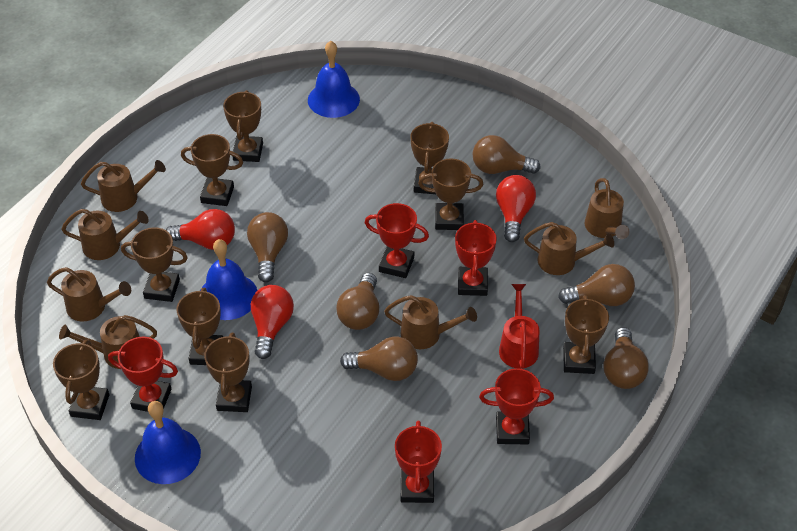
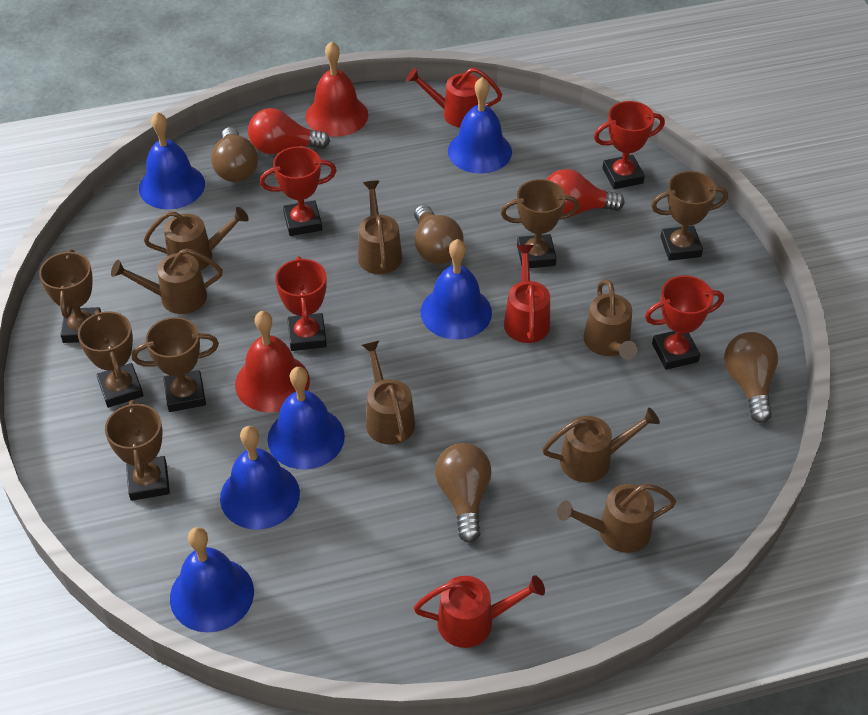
blue bell: [135,401,201,484] [200,239,257,320] [308,41,360,118] = 3 -> [139,112,205,210] [170,527,254,633] [220,426,300,529] [268,367,345,470] [421,239,492,340] [448,77,512,174] = 6
brown light bulb: [247,212,288,282] [336,273,379,330] [340,337,418,381] [473,135,541,174] [558,264,635,306] [603,327,649,389] = 6 -> [211,127,258,182] [414,205,464,264] [435,443,492,543] [724,332,778,423] = 4
brown trophy: [53,339,109,420] [121,227,188,302] [176,288,223,365] [181,134,243,206] [204,332,252,412] [223,90,263,162] [411,122,449,194] [418,158,483,230] [563,295,609,374] = 9 -> [39,249,101,343] [78,310,143,408] [105,400,170,501] [132,317,219,412] [501,179,579,268] [651,171,728,261] = 6
red bell: none = 0 -> [235,311,310,412] [306,41,368,137] = 2
red light bulb: [166,209,235,250] [251,285,294,359] [496,175,536,242] = 3 -> [248,108,330,154] [546,169,625,216] = 2
red trophy: [108,337,178,412] [364,203,429,278] [395,420,442,503] [455,220,497,296] [479,368,554,444] = 5 -> [260,146,336,236] [275,256,327,351] [594,101,665,189] [645,275,724,370] = 4
red watering can: [499,284,540,369] = 1 -> [406,68,502,128] [414,575,545,648] [504,245,550,343] = 3

